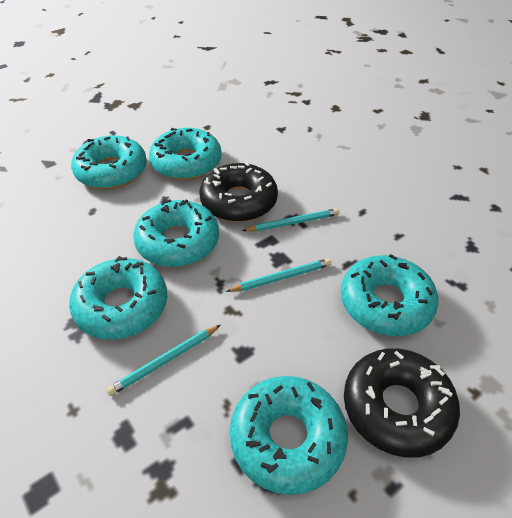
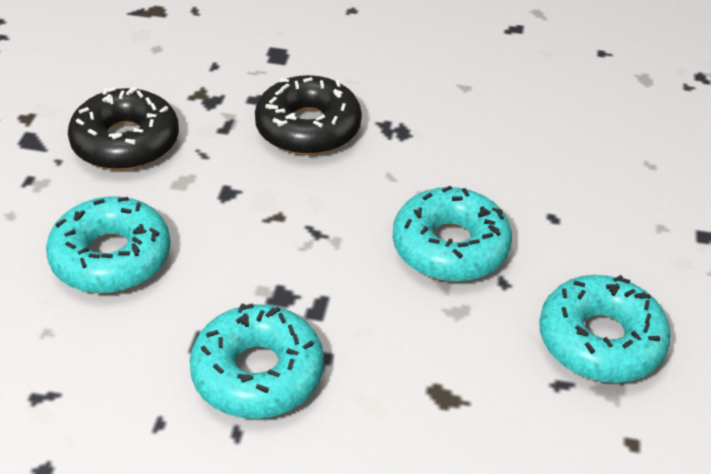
turquoise donut: [69,256,167,340] [71,135,147,189] [133,199,219,267] [149,128,222,180] [230,376,348,495] [341,254,438,336] = 6 -> [46,197,171,293] [189,303,324,419] [393,186,512,282] [539,275,671,383] = 4
turquoise pencil: [107,325,221,396] [226,258,331,292] [242,208,339,232] = 3 -> none = 0

